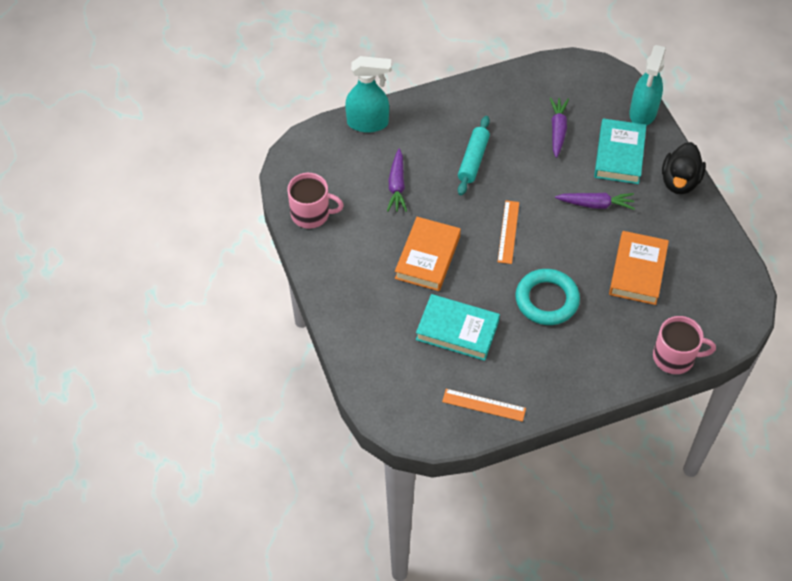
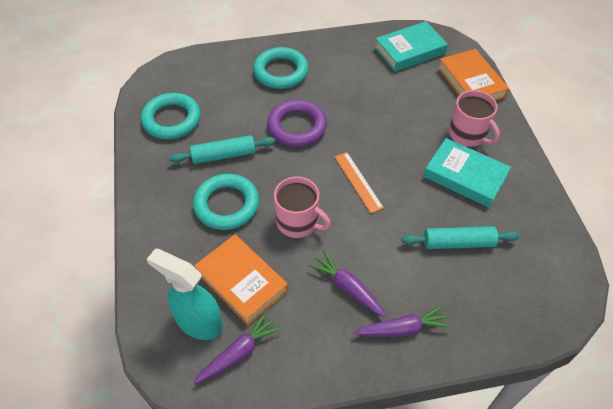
black duck: [662,142,706,194] = 1 -> none = 0
orange ruler: [442,389,526,422] [498,200,519,264] = 2 -> [335,152,384,213] = 1
purple ring: none = 0 -> [267,100,327,147] = 1
turquoise ring: [515,269,580,325] = 1 -> [141,93,201,139] [193,174,259,230] [253,47,309,89] = 3
turquoise rolling pin: [458,116,490,196] = 1 -> [169,135,275,164] [401,226,520,249] = 2
turquoise spray bottle: [345,56,391,133] [629,45,666,125] = 2 -> [147,249,223,340] = 1

